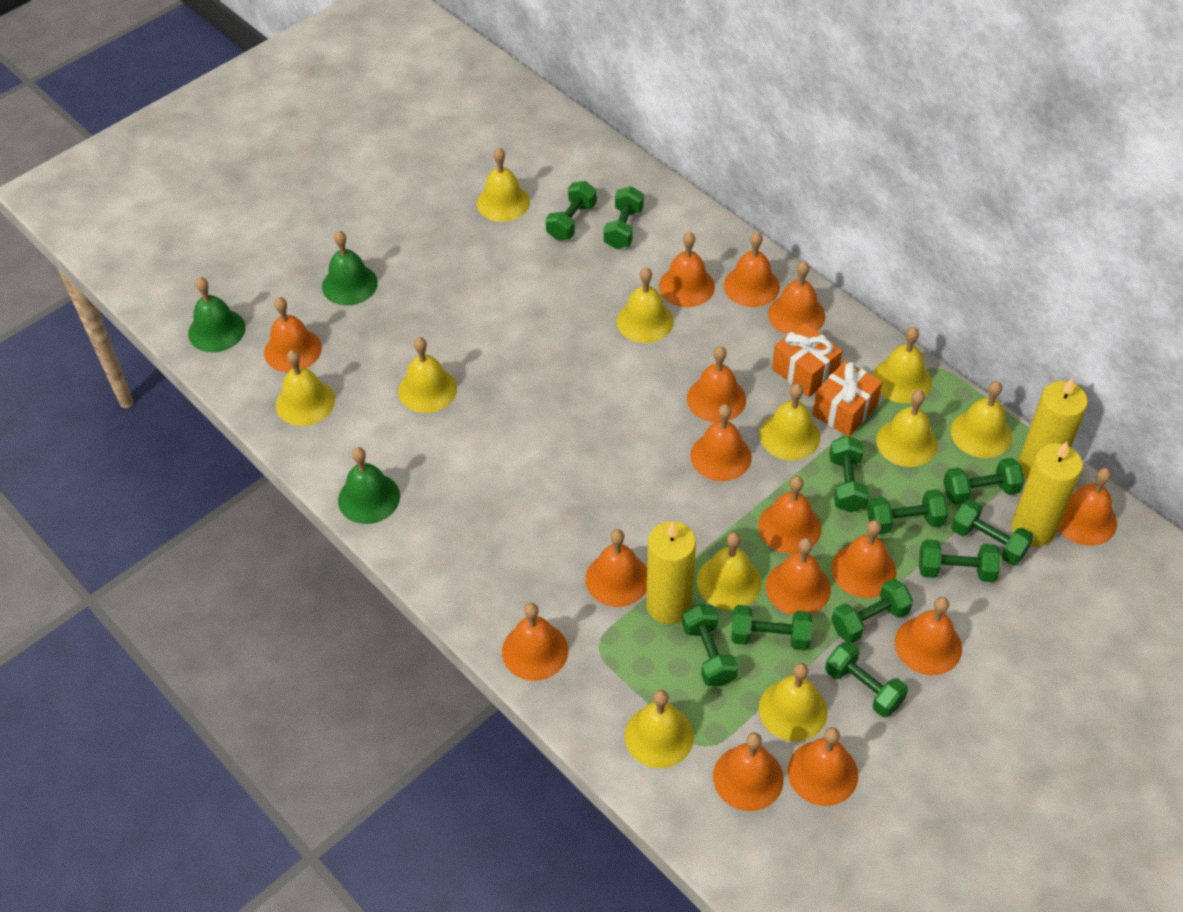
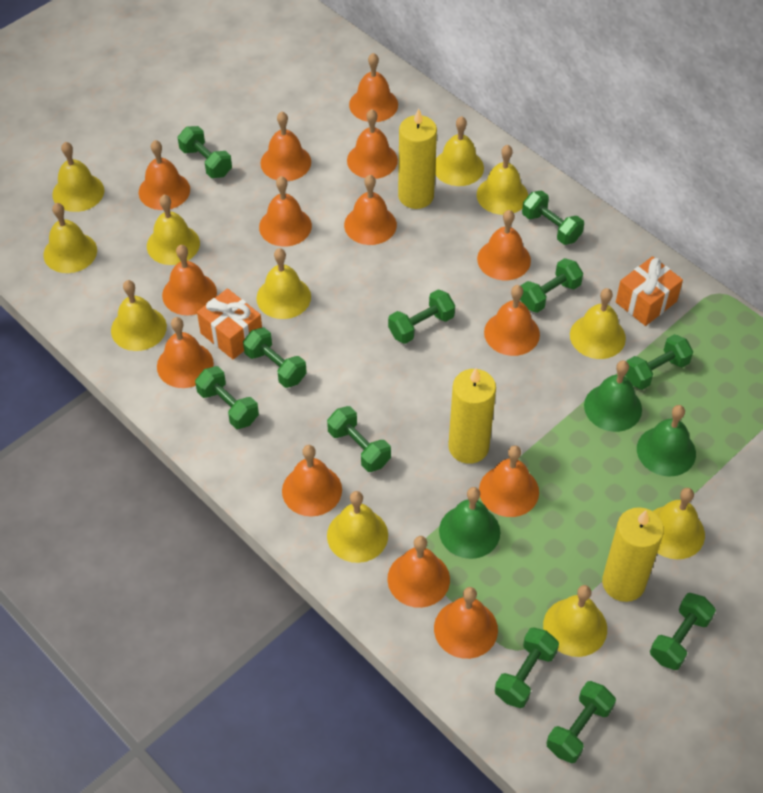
orange bell: [264,297,322,372] [502,603,568,681] [585,529,647,607] [659,232,715,307] [687,346,746,422] [690,404,752,481] [713,732,784,811] [724,232,780,307] [758,476,822,554] [766,538,831,615] [768,261,825,335] [788,727,858,806] [831,520,896,598] [895,597,962,675] [1058,468,1117,546] = 15 -> [138,140,190,210] [157,317,214,388] [162,245,217,315] [259,176,312,247] [260,112,311,181] [282,445,342,517] [344,175,397,245] [347,109,398,179] [349,53,398,122] [387,536,450,608] [434,587,498,659] [477,210,531,280] [479,446,539,517] [484,285,540,356] = 14

